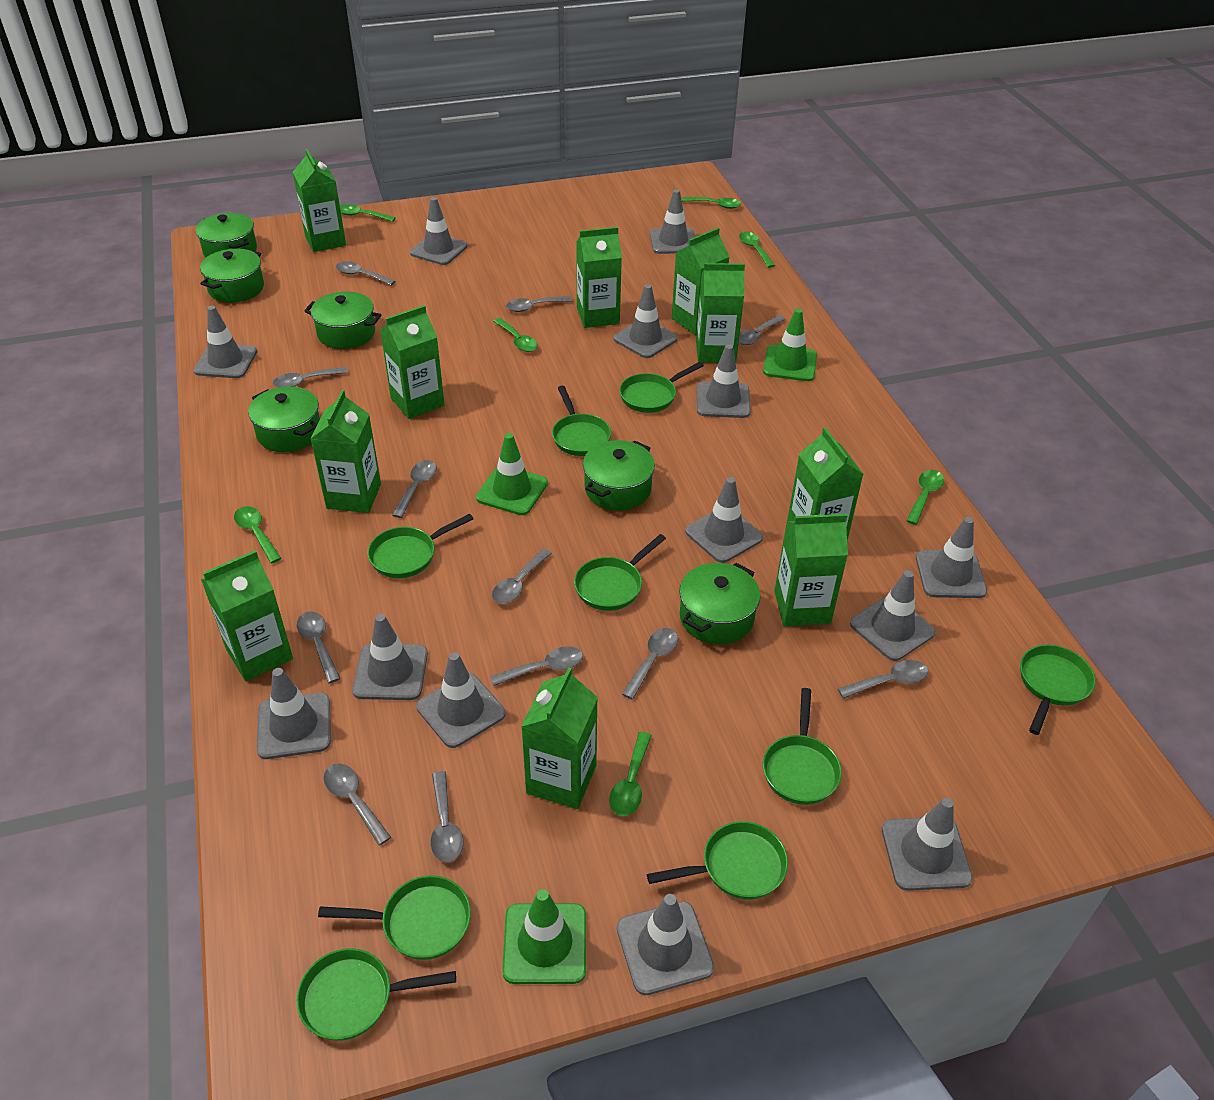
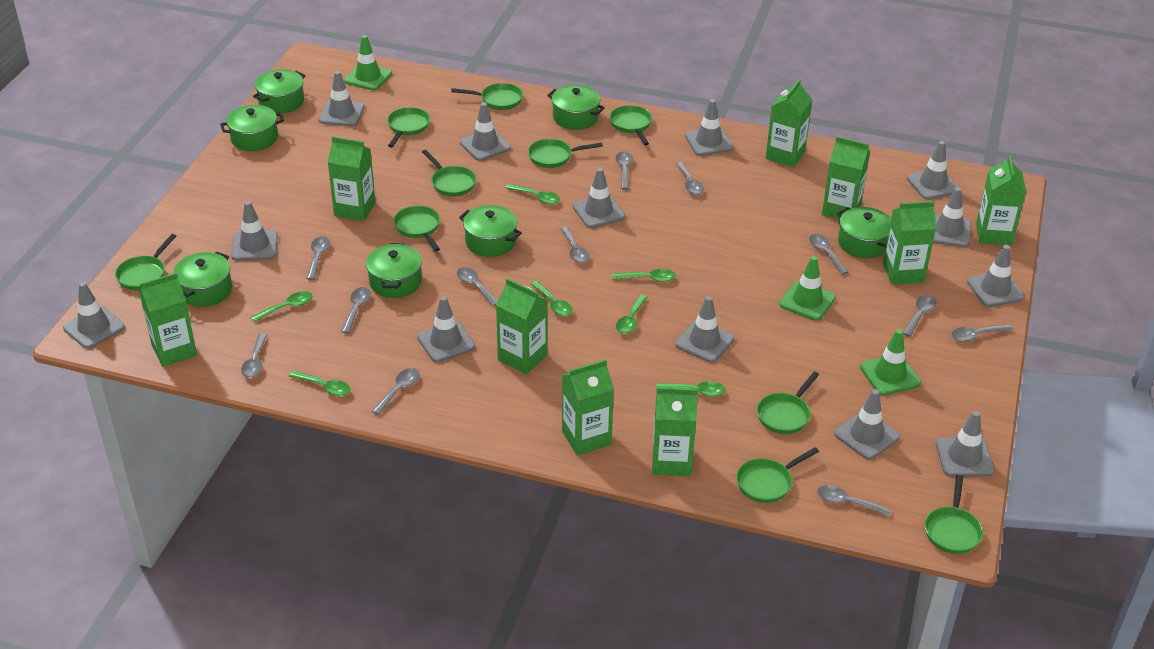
green carton: [201,550,293,681] [293,149,346,252] [310,390,381,513] [380,305,444,419] [521,667,598,809] [577,227,622,328] [672,228,730,335] [696,263,745,363] [774,514,848,627] [787,427,864,541] = 10 -> [139,273,197,367] [328,136,375,221] [496,278,548,374] [562,359,614,456] [652,387,698,476] [766,79,813,167] [822,137,870,220] [883,201,936,285] [976,155,1026,246] = 9
green pan: [296,948,456,1041] [318,875,471,960] [367,514,473,578] [552,386,611,456] [574,534,666,611] [619,362,704,413] [647,821,788,900] [763,688,842,805] [1020,645,1095,735] = 9 -> [115,234,176,290] [387,107,430,148] [394,206,440,252] [422,150,476,196] [451,83,523,110] [528,139,603,168] [610,105,652,145] [736,447,819,503] [757,372,819,434] [925,475,983,554] = 10
green pot: [196,213,257,257] [200,249,264,303] [248,386,320,452] [305,291,381,349] [583,440,655,511] [679,563,760,644] = 6 -> [173,252,232,307] [220,105,284,151] [253,69,305,114] [366,243,422,298] [459,205,522,257] [547,85,605,130] [837,207,891,258] = 7

